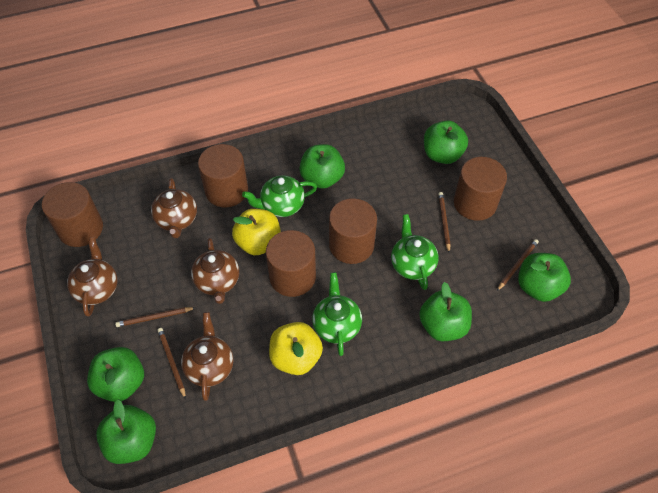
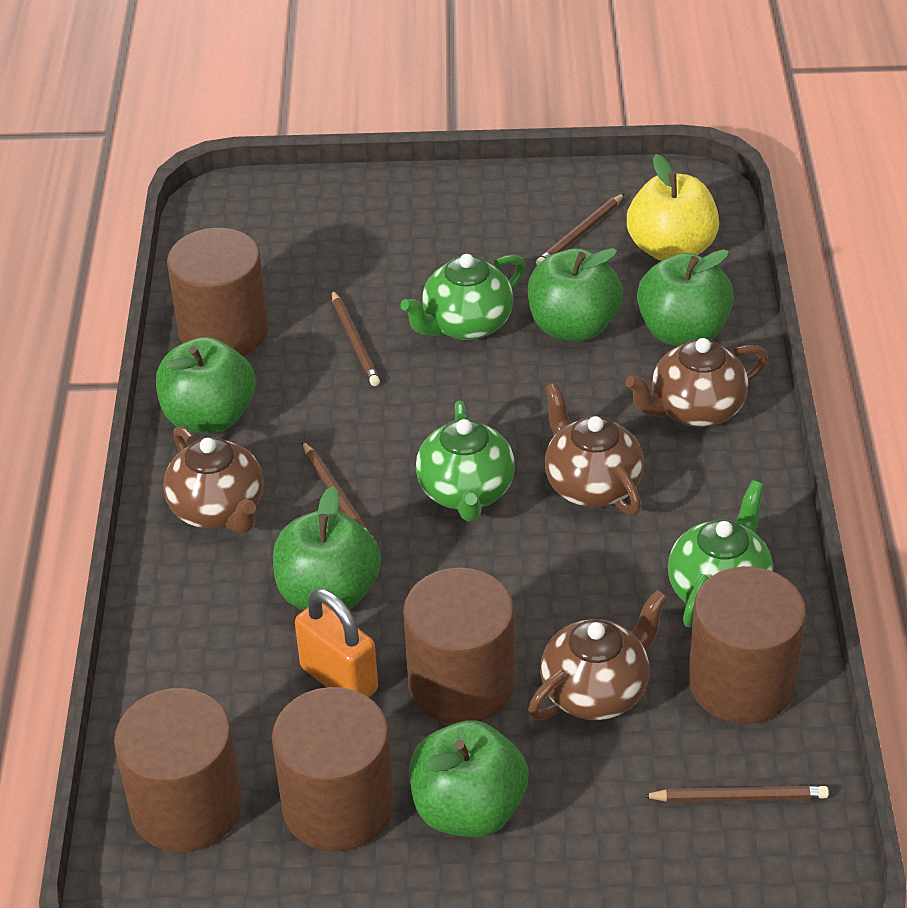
green apple: [87,347,144,402] [96,400,156,464] [299,144,345,189] [419,282,472,341] [424,120,468,164] [518,253,571,302] = 6 -> [156,337,255,433] [273,486,381,610] [410,721,529,837] [528,248,623,342] [637,249,734,346] = 5
orange padlock: none = 0 -> [295,589,378,697] = 1
yellow apple: [232,209,281,255] [269,322,323,375] = 2 -> [627,154,719,261] = 1

